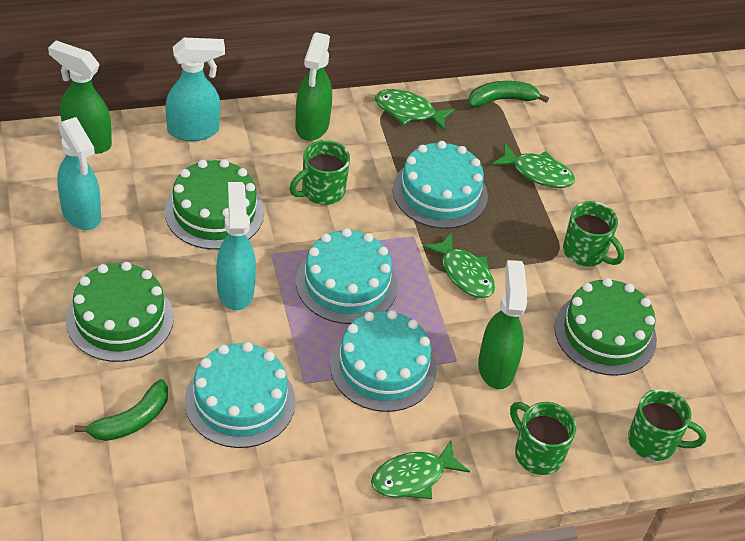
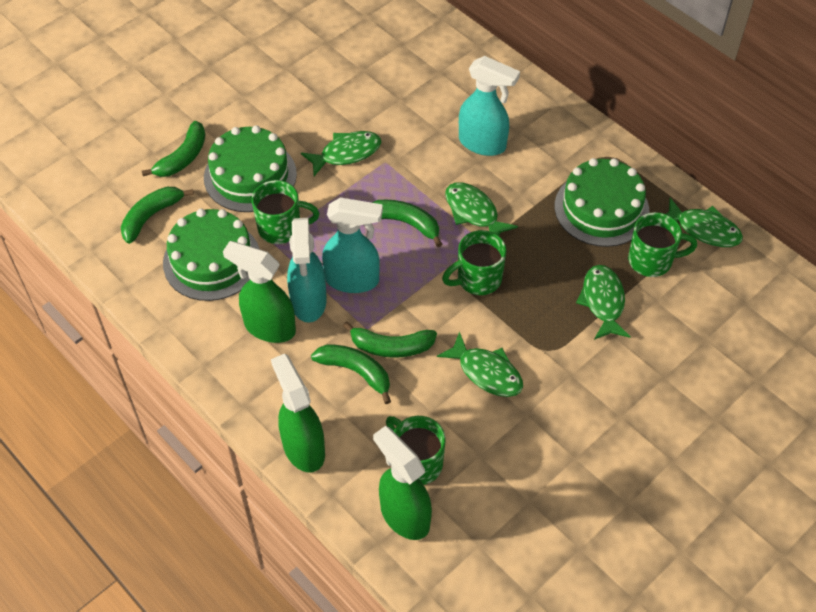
green banana: [75,379,168,441] [468,81,549,107] = 2 -> [121,187,194,244] [142,121,205,177] [311,344,391,404] [343,322,437,358] [372,200,442,247] = 5
green fish: [371,440,470,499] [375,89,455,131] [423,232,495,298] [492,143,575,188] = 4 -> [301,131,381,176] [437,332,523,397] [445,182,518,236] [576,265,631,340] [666,198,743,247] = 5
turquoise cake: [185,342,296,448] [296,228,398,324] [330,310,437,412] [393,141,488,229] = 4 -> none = 0

